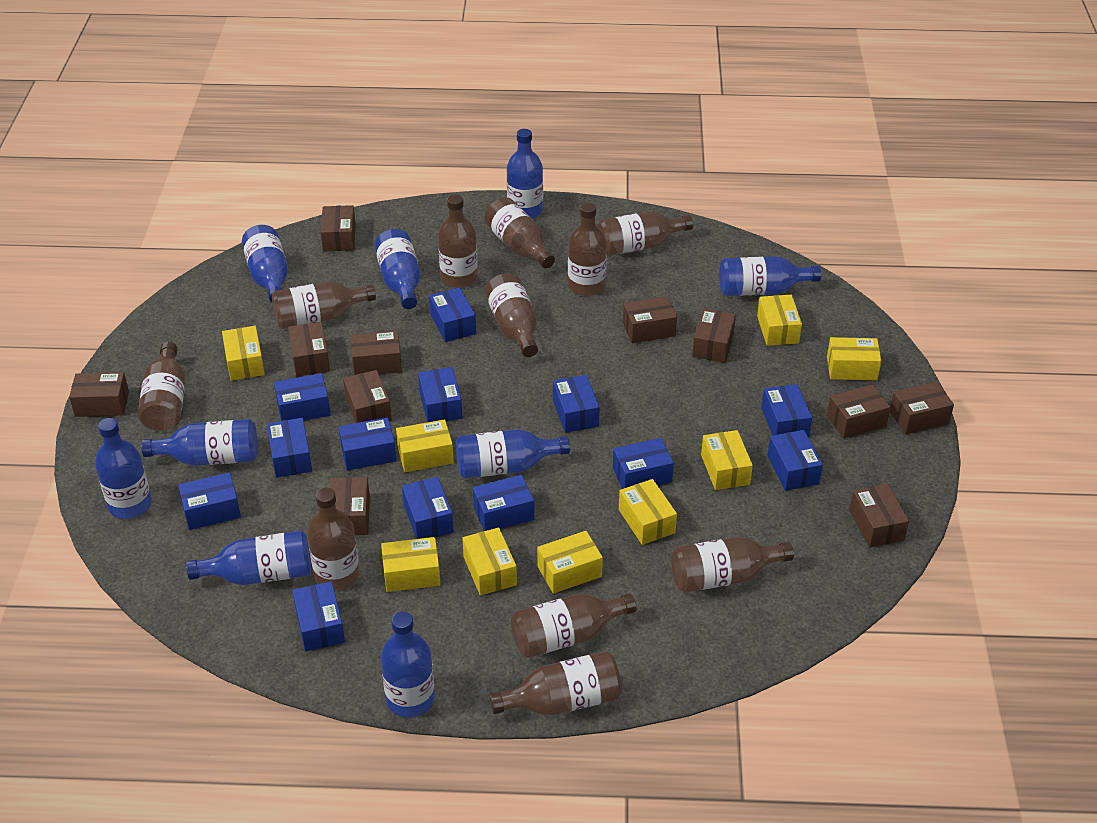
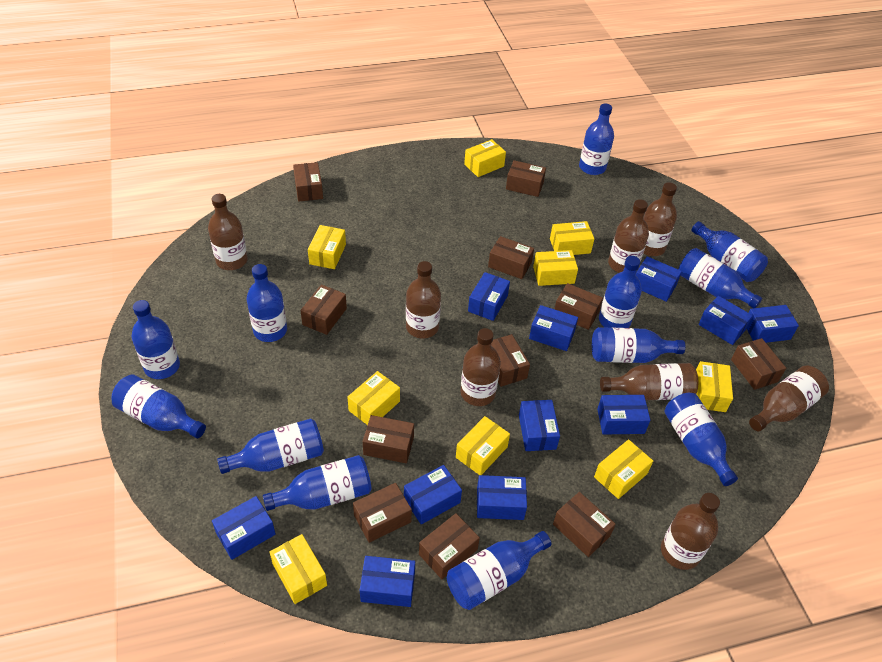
blue bottle: [95,418,152,519] [141,419,258,466] [186,531,311,585] [242,225,288,302] [375,229,420,309] [381,612,435,717] [456,429,570,479] [507,129,543,218] [719,256,821,296] = 9 -> [112,374,206,438] [131,300,180,379] [217,418,324,474] [247,264,287,342] [263,455,371,511] [447,531,551,610] [579,104,614,175] [592,327,685,363] [599,256,642,328] [665,393,738,486] [678,248,762,308] [691,221,768,282] = 12
blue box: [178,472,241,530] [267,418,312,478] [274,373,331,421] [292,581,345,651] [339,417,396,470] [402,477,454,539] [418,367,462,422] [429,288,476,342] [473,475,534,531] [553,375,600,433] [613,438,674,489] [761,384,812,437] [767,430,823,491] = 13 -> [212,496,276,560] [360,556,415,607] [404,465,462,525] [468,272,510,321] [477,475,527,520] [519,400,560,451] [529,305,578,351] [597,395,650,434] [636,256,682,302] [698,296,753,345] [747,305,799,343] = 11
brown bottle: [138,342,186,431] [272,281,376,329] [307,488,360,591] [438,195,478,288] [484,197,555,268] [485,273,538,357] [489,651,622,716] [511,593,637,658] [568,203,607,296] [597,211,693,256] [671,537,794,593] = 11 -> [208,194,248,270] [406,261,441,338] [461,328,501,406] [600,363,698,400] [608,199,649,273] [643,182,677,256] [661,493,720,570] [749,366,829,432] = 8

